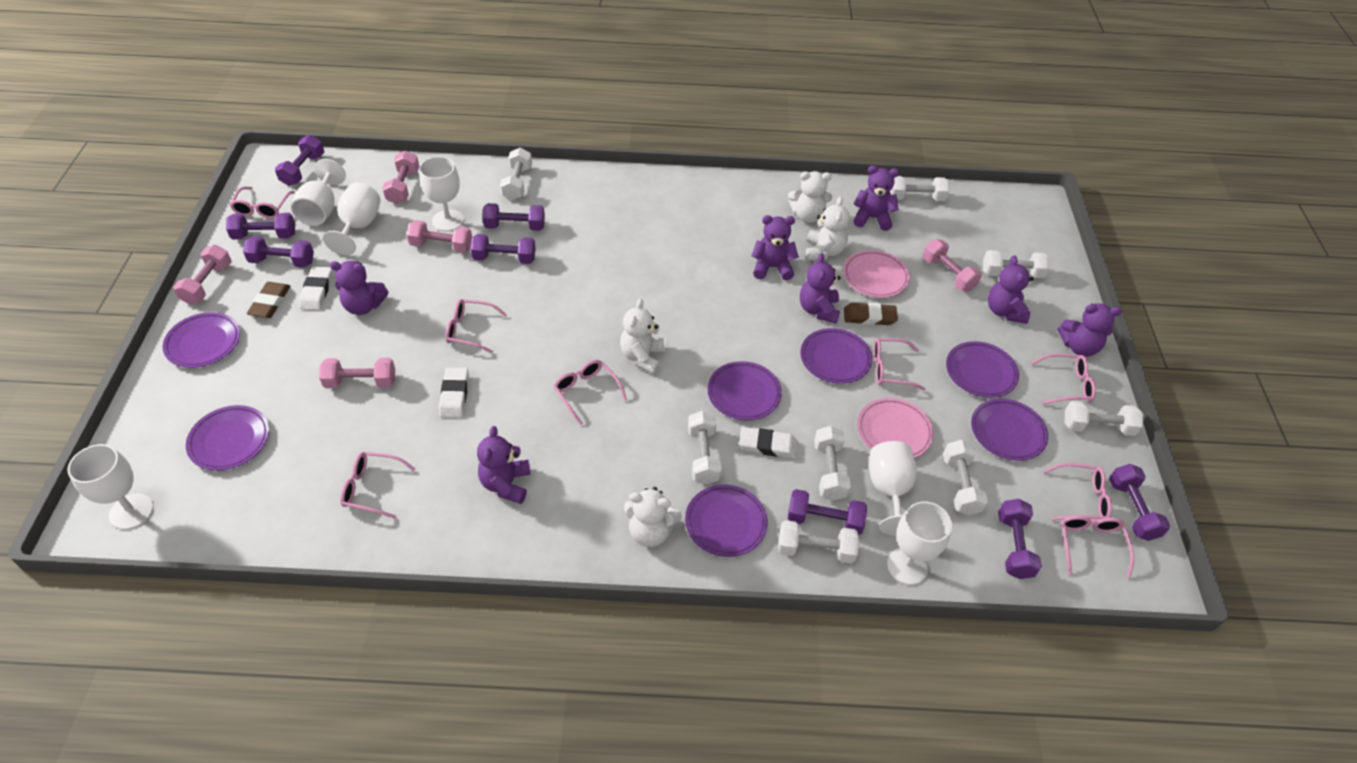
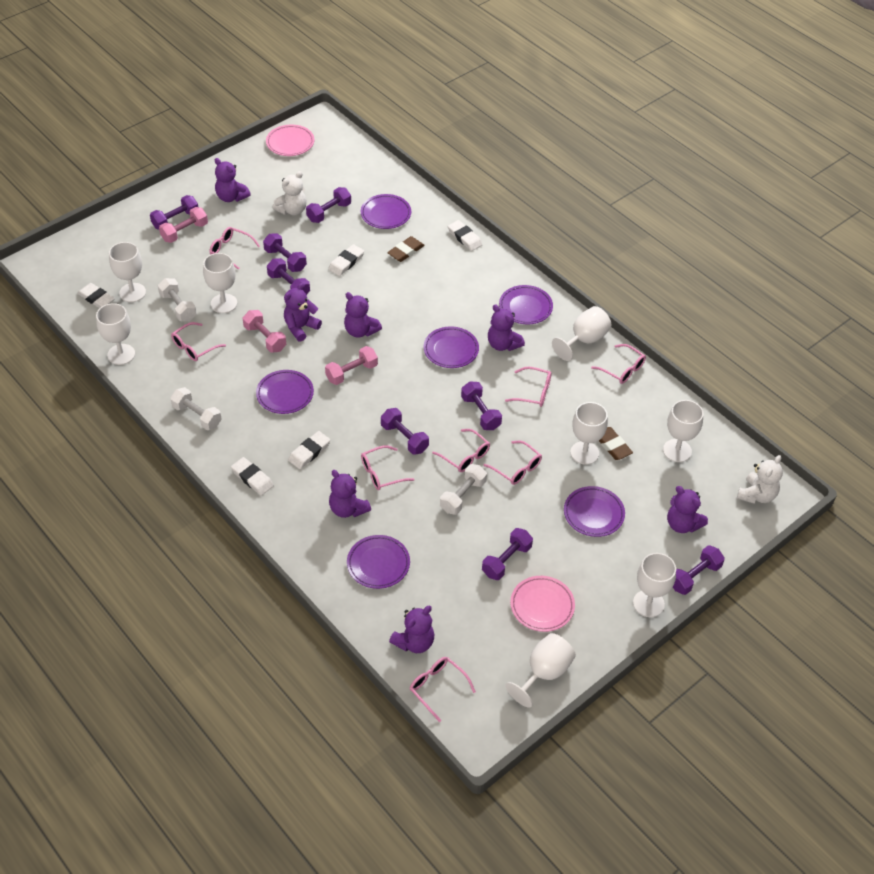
pink dumbbell: [173,245,232,304] [319,358,395,388] [382,151,419,204] [406,220,472,253] [923,239,982,292] = 5 -> [159,207,208,243] [243,310,286,353] [325,346,378,385] = 3
purple plate: [163,312,240,368] [186,405,269,470] [685,484,767,557] [707,361,782,420] [800,328,872,384] [946,341,1019,398] [971,399,1048,461] = 7 -> [256,370,314,414] [347,535,410,589] [361,194,411,229] [424,326,479,368] [499,285,553,324] [564,486,625,537] = 6
white dumbbell: [500,148,532,200] [688,411,722,485] [779,520,859,563] [814,426,851,501] [890,176,950,201] [943,440,988,515] [983,250,1050,278] [1065,401,1143,436] = 8 -> [158,278,197,321] [170,387,222,430] [440,464,487,515] = 3
white eraser: [299,266,332,310] [439,367,469,417] [739,427,798,458] = 3 -> [77,283,115,308] [231,457,274,495] [288,431,330,469] [328,244,364,276] [448,220,483,251] = 5
white goblet: [68,444,153,530] [291,159,346,226] [323,183,381,255] [419,156,464,231] [869,441,917,535] [887,501,952,585] = 6 -> [96,303,135,365] [109,242,146,302] [203,253,237,313] [506,633,576,708] [552,306,611,361] [570,402,608,465] [633,553,676,617] [663,400,703,462] = 8
white teddy bear: [620,299,665,374] [624,487,682,547] [788,171,832,223] [806,197,850,261] = 4 -> [272,171,307,216] [737,455,783,504] = 2

